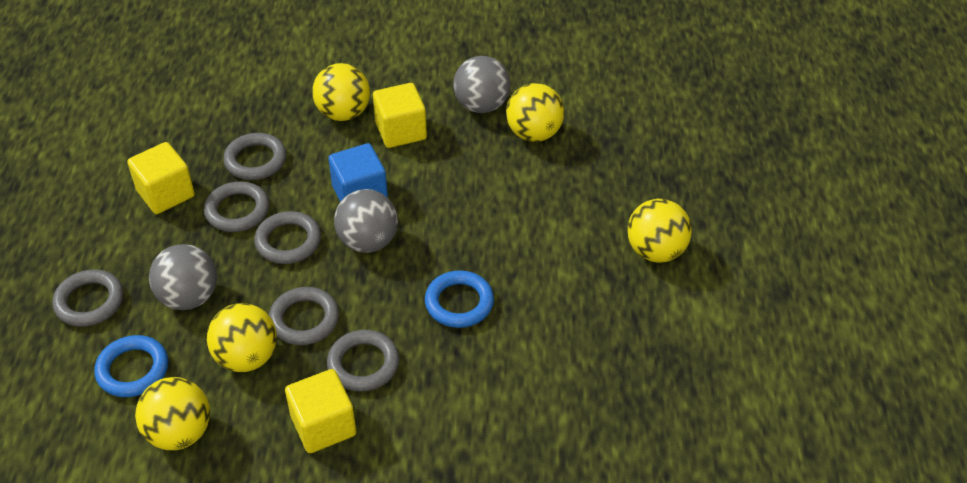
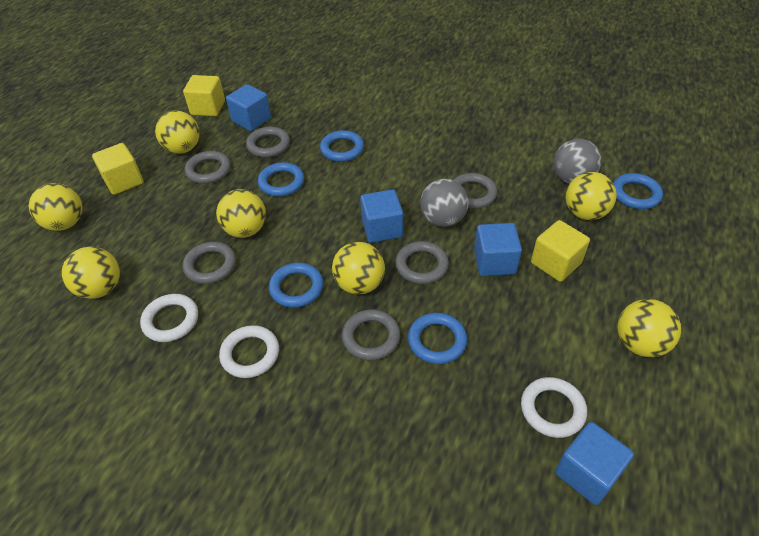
blue cube: [328,143,388,202] = 1 -> [226,84,271,131] [360,189,403,243] [474,223,522,276] [555,422,634,505] = 4
blue ring: [94,335,168,397] [425,270,494,328] = 2 -> [258,162,304,197] [269,263,323,308] [320,130,364,162] [408,313,467,364] [613,173,663,209] = 5
grey ball: [149,244,217,310] [334,189,398,253] [453,56,510,113] = 3 -> [420,178,469,227] [553,139,601,184] = 2
white ring: none = 0 -> [140,294,198,342] [219,325,279,378] [521,377,587,438] = 3
yellow ball: [135,377,210,450] [207,303,277,372] [312,63,370,121] [506,83,564,142] [627,199,692,263] = 5 -> [29,183,82,231] [62,247,120,299] [155,110,200,154] [216,189,266,238] [332,242,385,295] [566,172,617,220] [617,299,681,357] = 7

